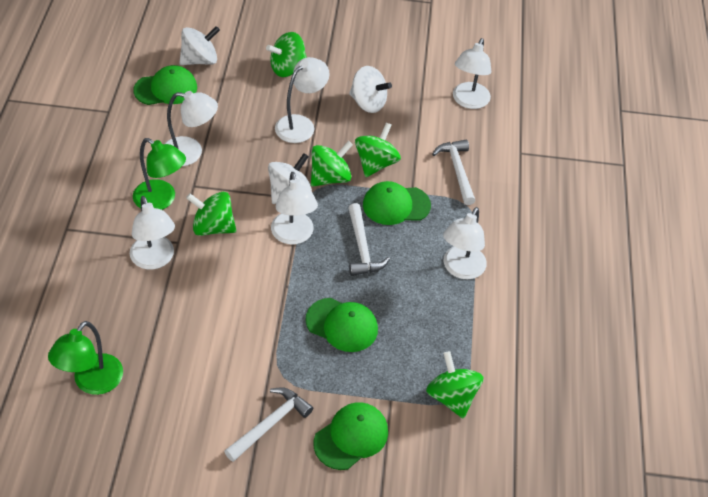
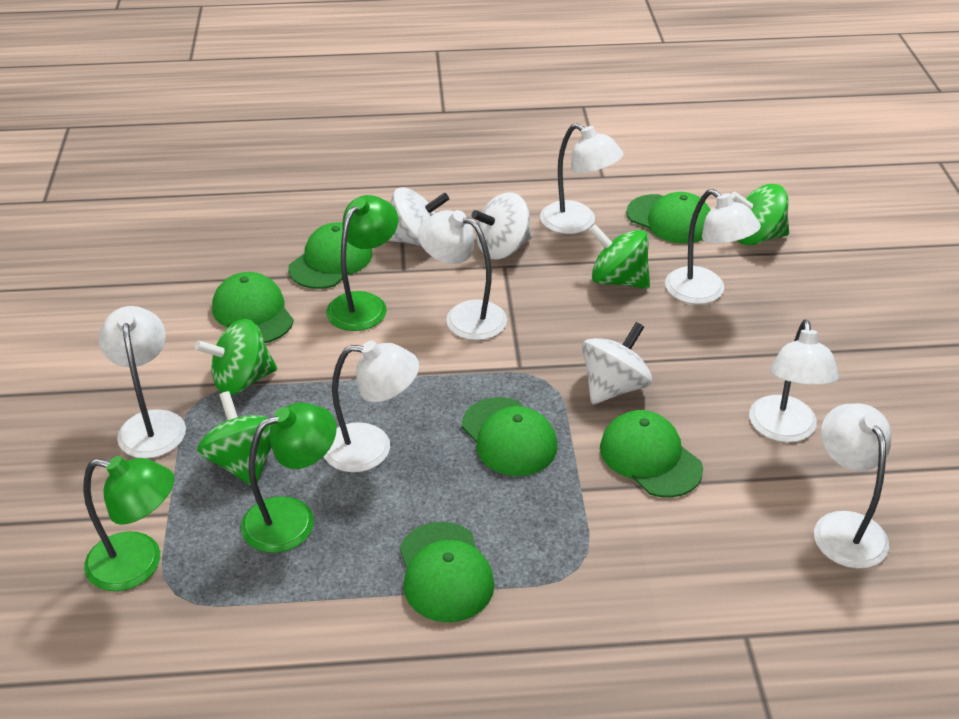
green cap: [133,65,197,105] [305,298,378,352] [314,402,388,470] [363,181,431,225] = 4 -> [212,272,294,343] [288,222,372,289] [400,522,495,623] [462,397,557,476] [600,410,703,498] [626,192,711,244] = 6
green lamp: [48,321,123,395] [133,138,186,210] = 2 -> [83,456,175,591] [241,403,337,553] [326,195,398,331] = 3
green spinning top: [186,192,236,236] [266,32,307,77] [311,141,353,187] [355,123,401,177] [426,351,483,419] = 5 -> [195,319,277,395] [197,391,271,486] [589,224,650,289] [731,184,789,245] = 4
white hammer: [224,387,313,462] [348,203,390,276] [432,139,476,205] = 3 -> none = 0
white lamp: [130,196,175,270] [165,91,218,166] [271,172,318,245] [275,57,330,143] [443,207,487,279] [453,38,491,109] = 6 -> [99,306,186,458] [324,341,419,473] [418,210,507,340] [540,123,624,234] [665,189,761,304] [749,319,839,442] [814,404,891,569] = 7

